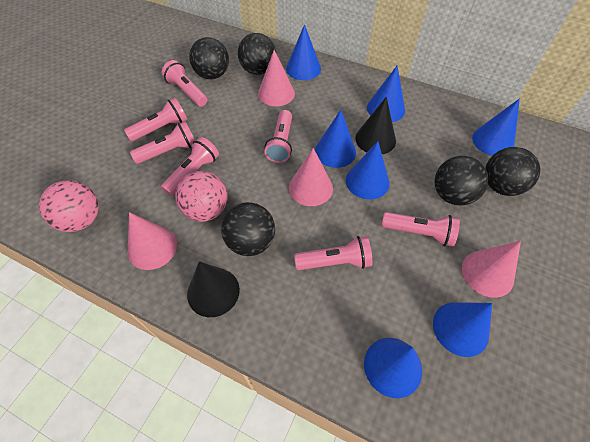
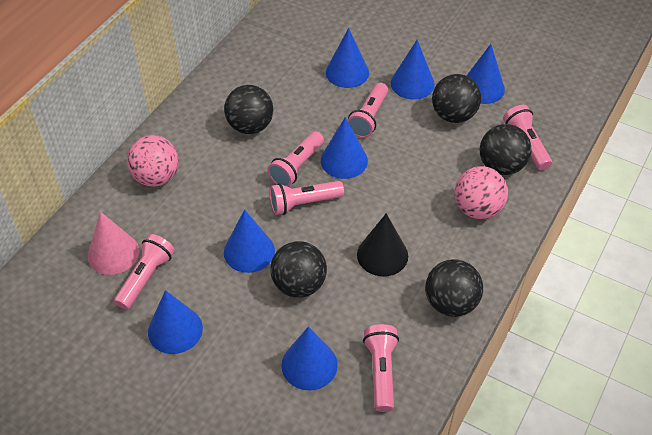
black cone: [187,261,240,317] [355,97,396,154] = 2 -> [357,213,408,276] = 1
pink cone: [128,212,177,270] [258,50,295,106] [289,148,333,206] [462,241,521,298] = 4 -> [88,212,139,275] = 1
pink flashlight: [124,98,187,141] [130,121,195,164] [161,137,219,196] [162,60,207,107] [264,110,292,163] [294,236,372,270] [382,212,460,247] = 7 -> [114,234,175,310] [267,131,324,187] [269,181,344,215] [347,83,388,138] [363,324,399,412] [503,105,552,170] = 6

